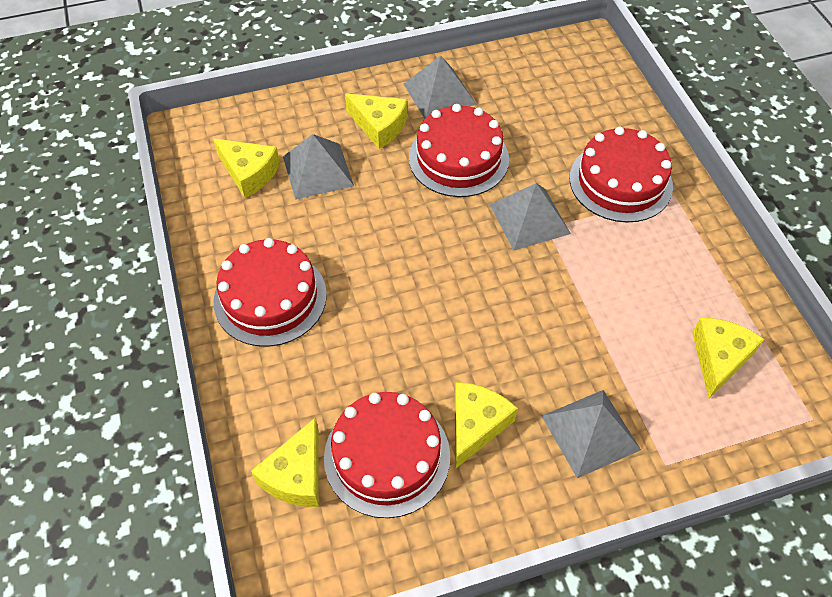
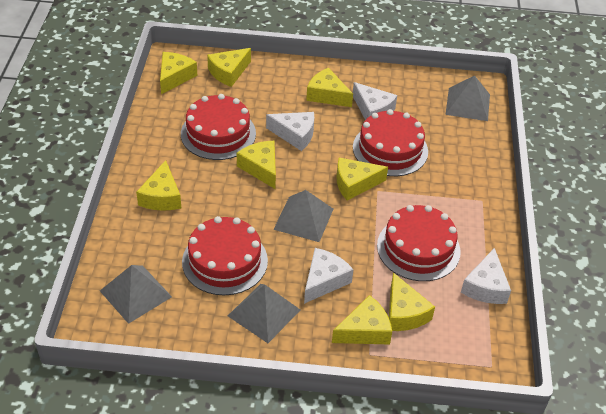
white cheese: none = 0 -> [266,112,314,151] [304,248,354,304] [353,82,397,120] [461,248,511,304] = 4
yellow cheese: [213,139,280,198] [251,417,319,507] [345,94,407,149] [455,382,518,468] [693,318,764,398] = 5 -> [136,160,181,211] [160,52,197,94] [207,48,251,87] [237,141,276,189] [306,68,353,107] [332,295,392,345] [336,158,388,201] [389,273,435,331] = 8

